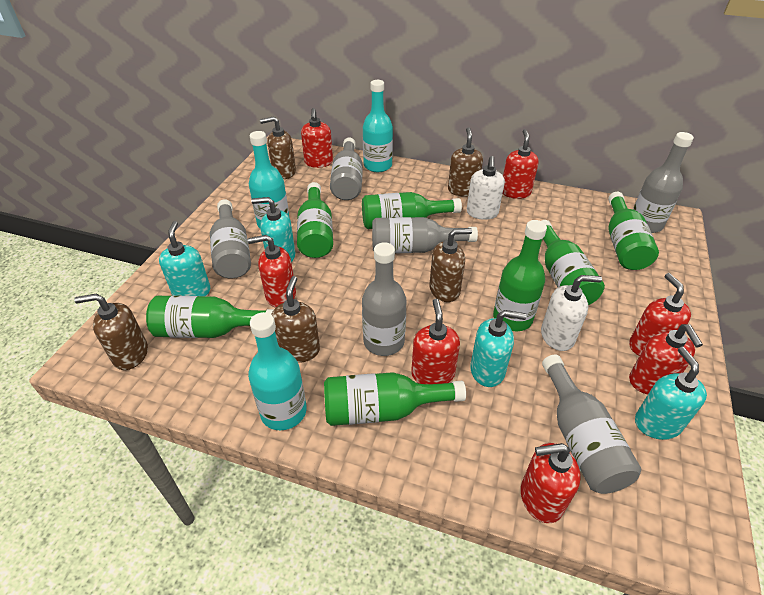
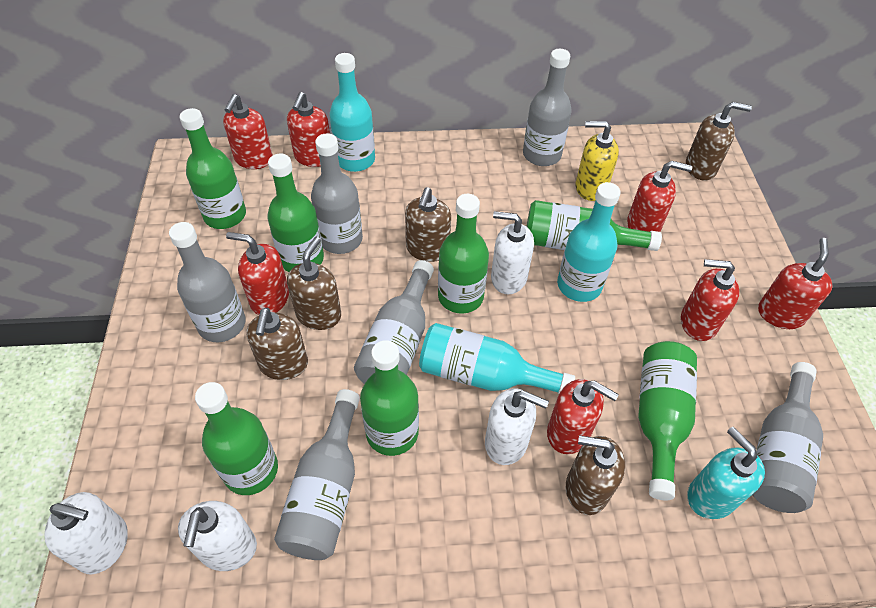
turquoise soap dispenser: [159,221,210,296] [251,197,295,262] [470,310,527,387] [635,347,707,440] = 4 -> [687,427,765,519] = 1
white soap dispenser: [467,156,505,220] [541,275,602,351] = 2 -> [44,492,128,575] [178,501,257,571] [485,388,549,465] [491,211,534,294] = 4
yellow soap dispenser: none = 0 -> [575,121,619,201] = 1

